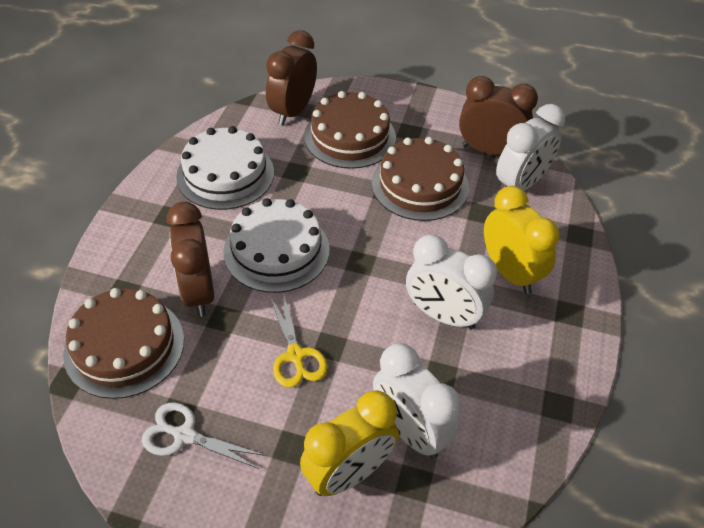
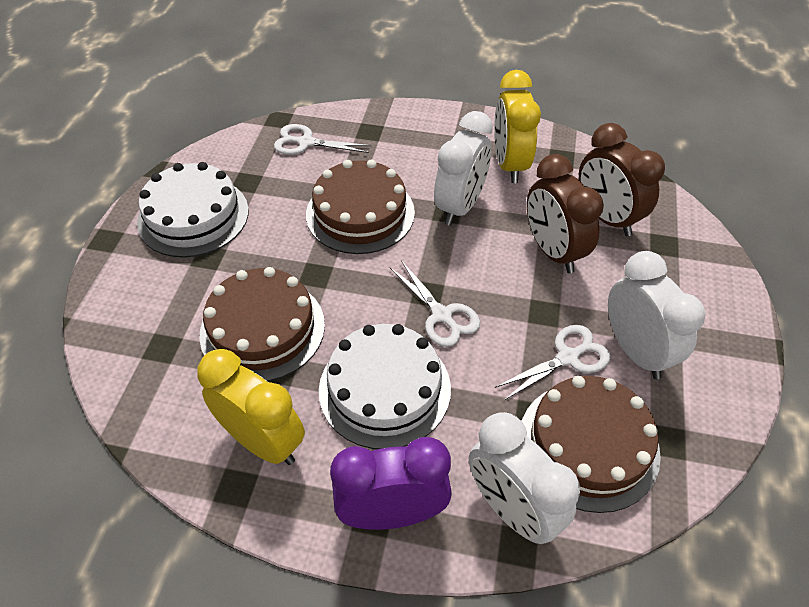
brown clock: [167,202,214,317] [266,30,317,126] [459,76,538,155] = 3 -> [527,154,604,273] [579,123,665,236] = 2
purple clock: none = 0 -> [330,437,452,530] = 1
white scissors: [142,402,265,469] = 1 -> [274,124,371,155] [390,260,480,347] [495,325,610,400] = 3
yellow scissors: [271,293,328,388] = 1 -> none = 0

